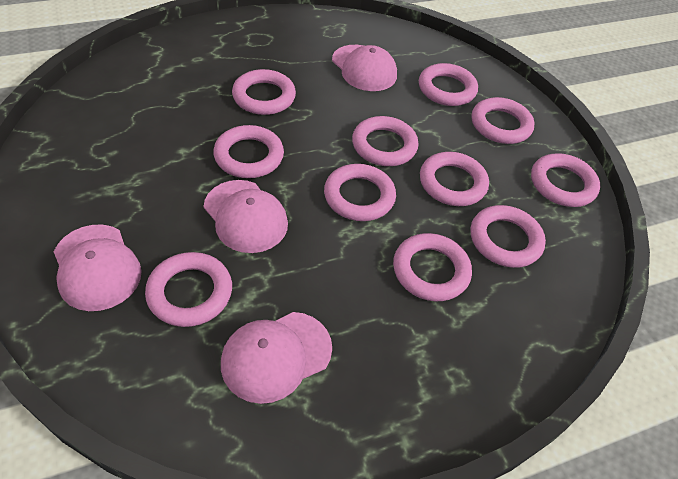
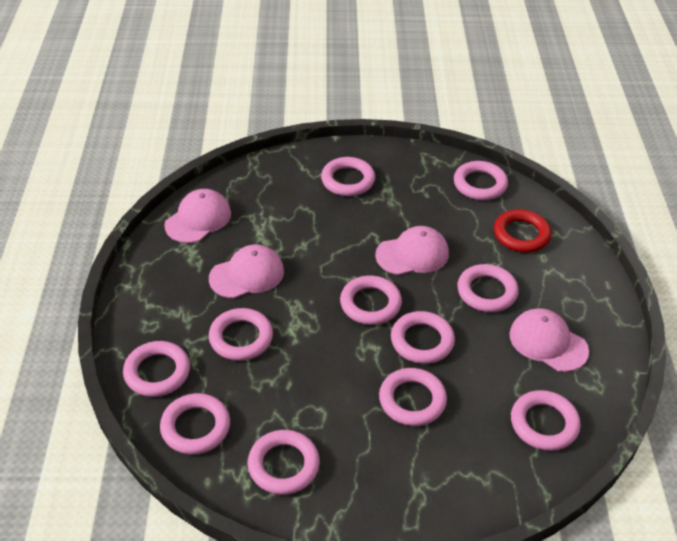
red ring: none = 0 -> [494,209,552,253] = 1

